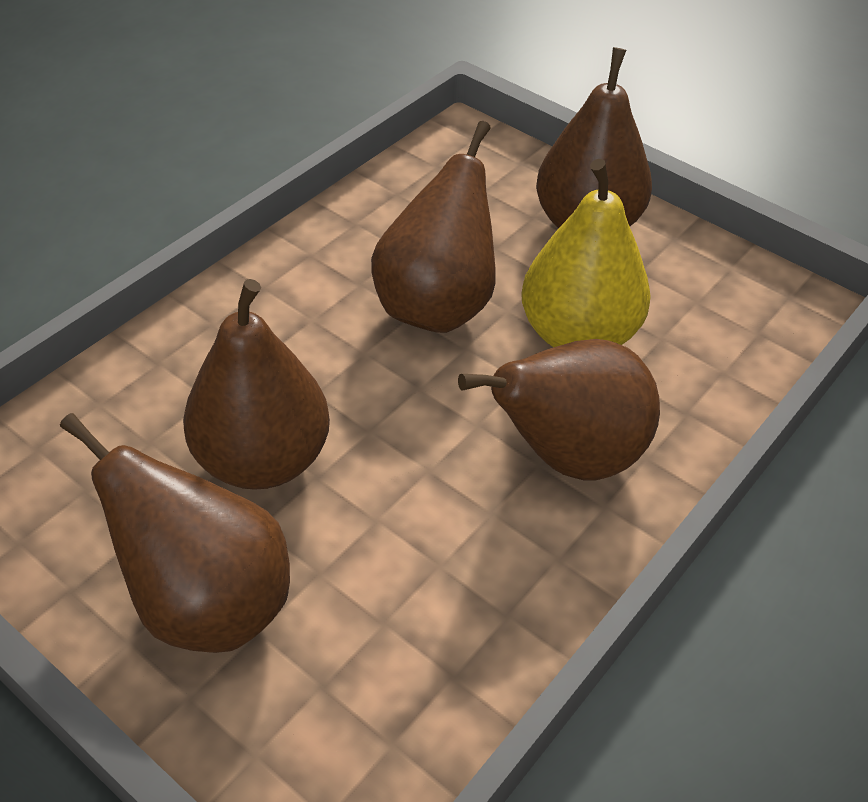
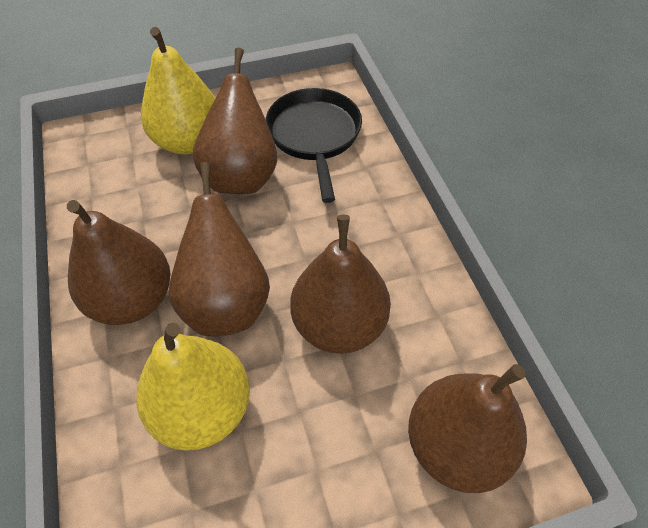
black pan: none = 0 -> [266,88,362,203] = 1
yellow pear: [521,159,651,347] = 1 -> [137,323,250,451] [141,27,215,154] = 2

